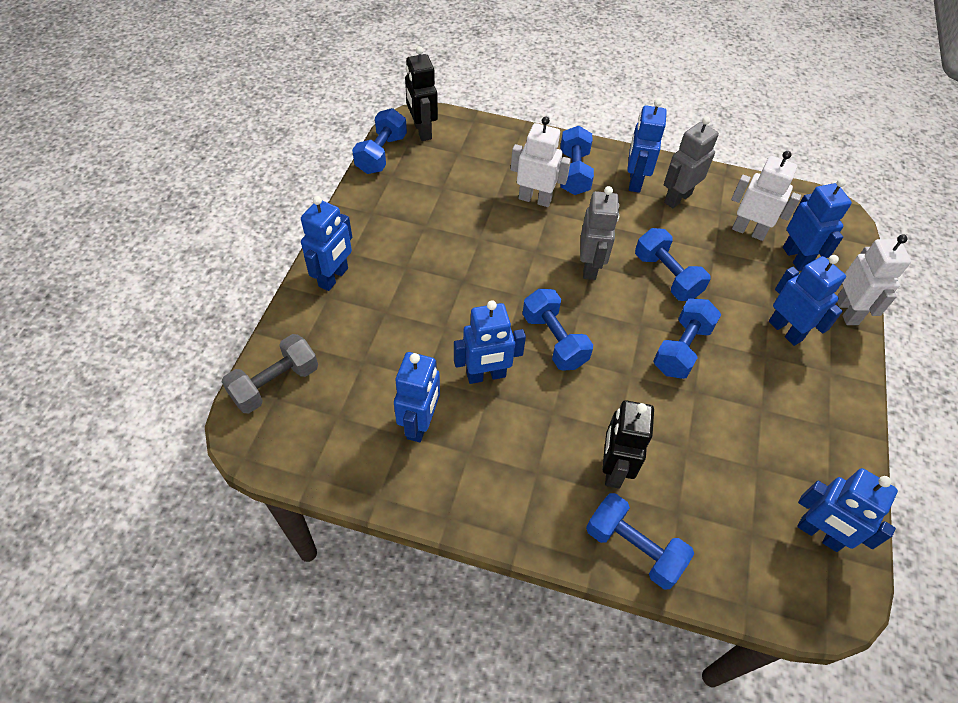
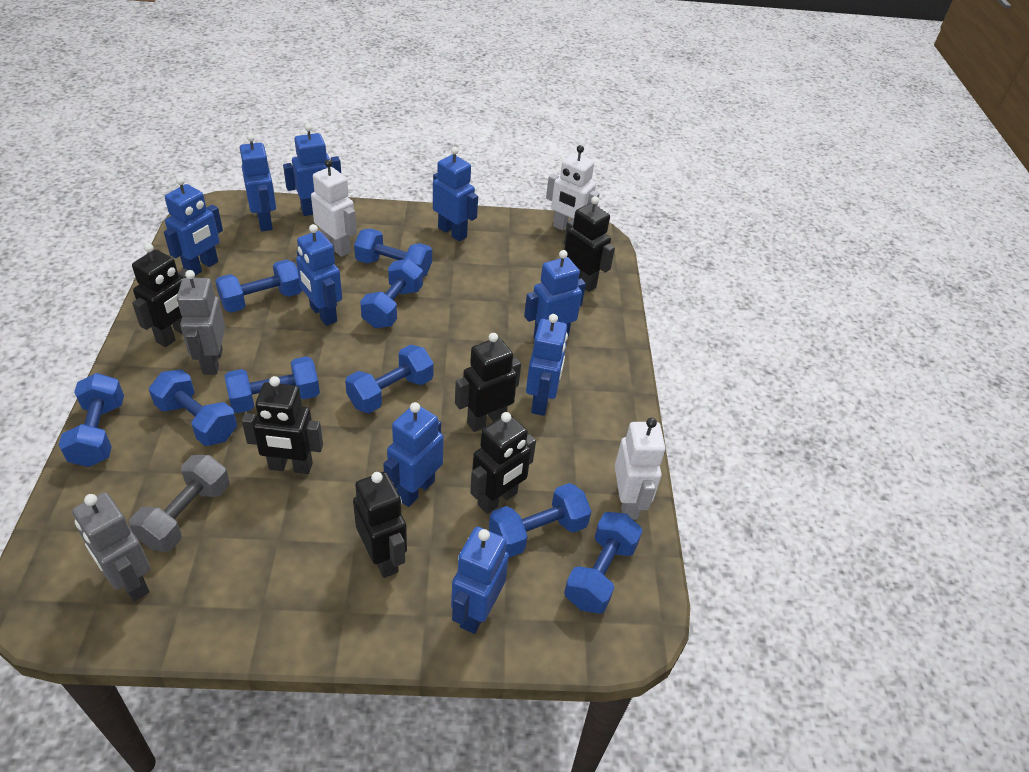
black robot: [405,46,438,141] [602,400,654,489] = 2 -> [132,243,188,347] [242,376,323,474] [353,472,407,578] [455,333,521,432] [470,412,536,514] [564,196,615,292] = 6
blue dumbbell: [352,108,407,174] [522,289,593,371] [560,126,594,195] [586,493,694,589] [635,228,710,301] [653,298,721,379] = 6 -> [59,373,124,467] [149,369,237,446] [215,259,302,313] [225,356,320,413] [345,344,434,413] [354,228,432,277] [360,259,423,328] [489,483,591,558] [564,512,643,614] = 9
blue robot: [301,196,352,291] [394,352,440,442] [454,300,526,384] [627,99,667,193] [769,255,846,346] [783,178,852,271] [797,468,898,552] = 7 -> [164,177,223,276] [240,134,276,231] [283,124,341,216] [296,224,342,326] [383,402,444,507] [433,147,478,241] [451,527,509,634] [524,250,586,339] [526,314,568,416] = 9

